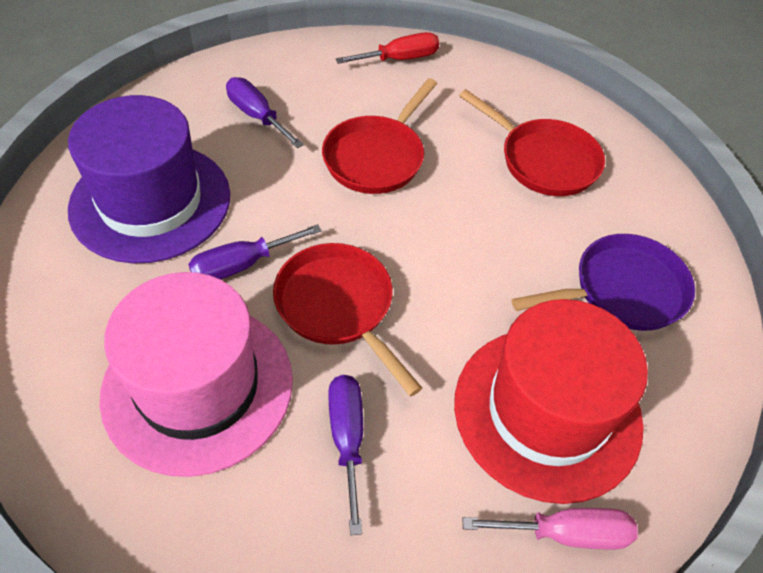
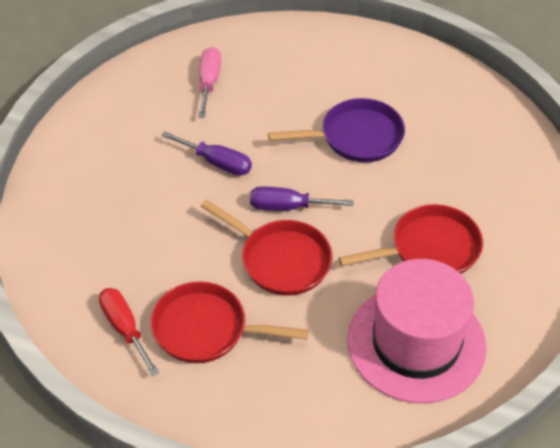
purple hat: [68,95,230,263] = 1 -> none = 0
purple screwdriver: [188,224,322,280] [226,77,304,148] [328,375,363,535] = 3 -> [161,131,252,176] [250,187,353,211] = 2
red hat: [454,299,648,504] = 1 -> none = 0

